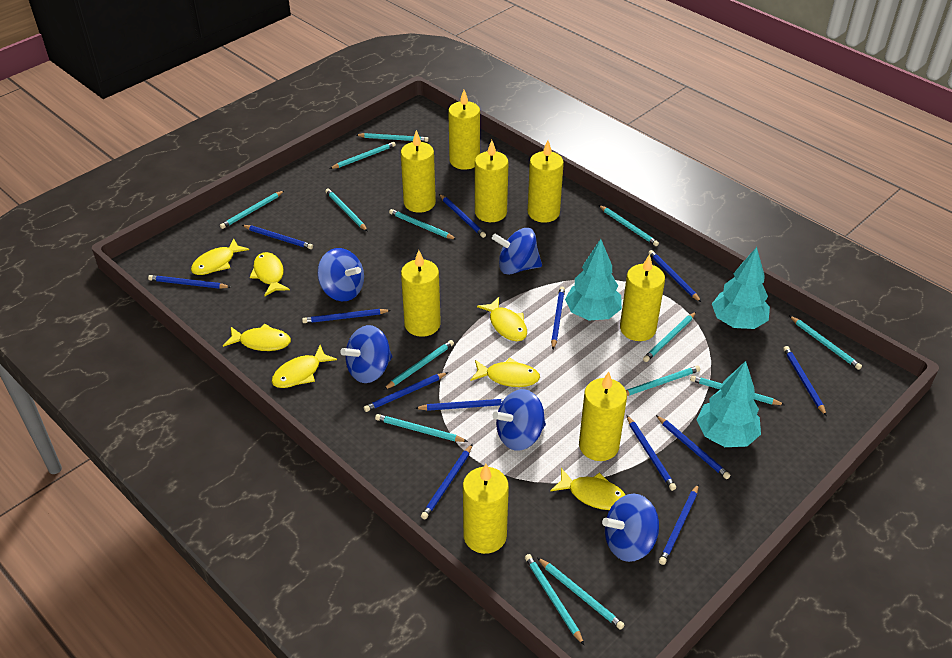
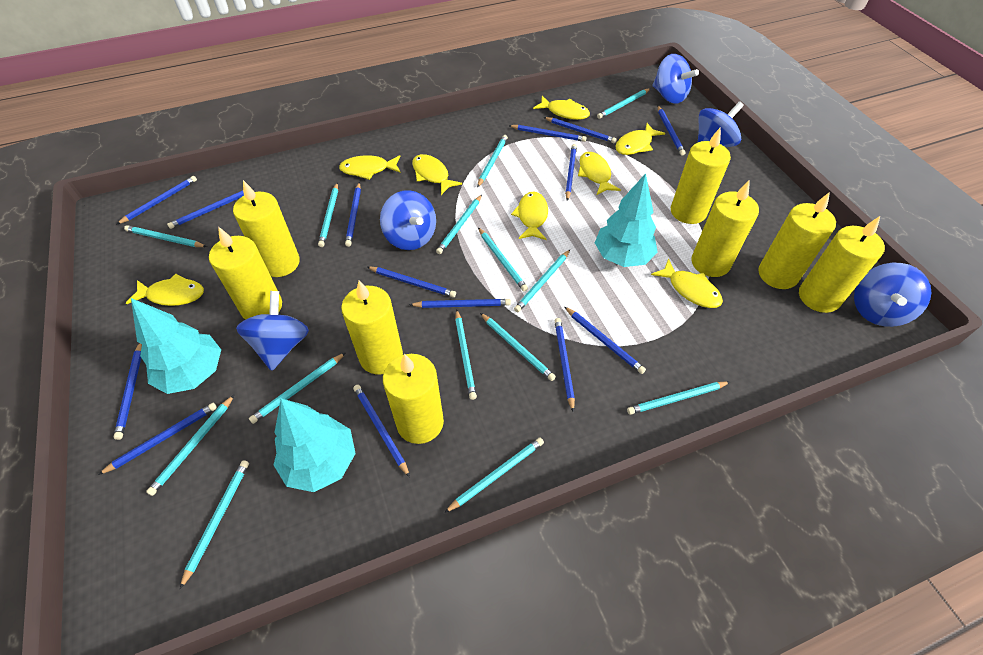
blue pencil: [148,275,230,289] [242,225,313,249] [302,309,391,323] [364,372,448,412] [415,399,504,411] [421,444,473,520] [439,194,486,238] [551,286,565,349] [626,415,676,491] [648,250,701,302] [656,415,730,479] [659,484,699,565] [783,346,827,416] = 13 -> [98,403,217,475] [114,343,142,440] [116,176,197,225] [167,188,254,229] [345,182,361,247] [353,385,410,477] [367,267,456,298] [409,299,511,308] [509,125,586,142] [544,117,617,143] [554,318,575,412] [565,144,577,201] [565,307,646,374] [658,106,685,156] = 14
yellow fish: [191,238,249,275] [223,324,291,351] [250,252,290,296] [272,345,337,388] [470,358,540,387] [477,297,527,341] [550,468,625,510] = 7 -> [126,274,204,306] [339,155,401,180] [412,154,462,195] [511,192,548,240] [533,96,590,120] [578,152,621,195] [615,123,665,155] [651,259,723,308] = 8

